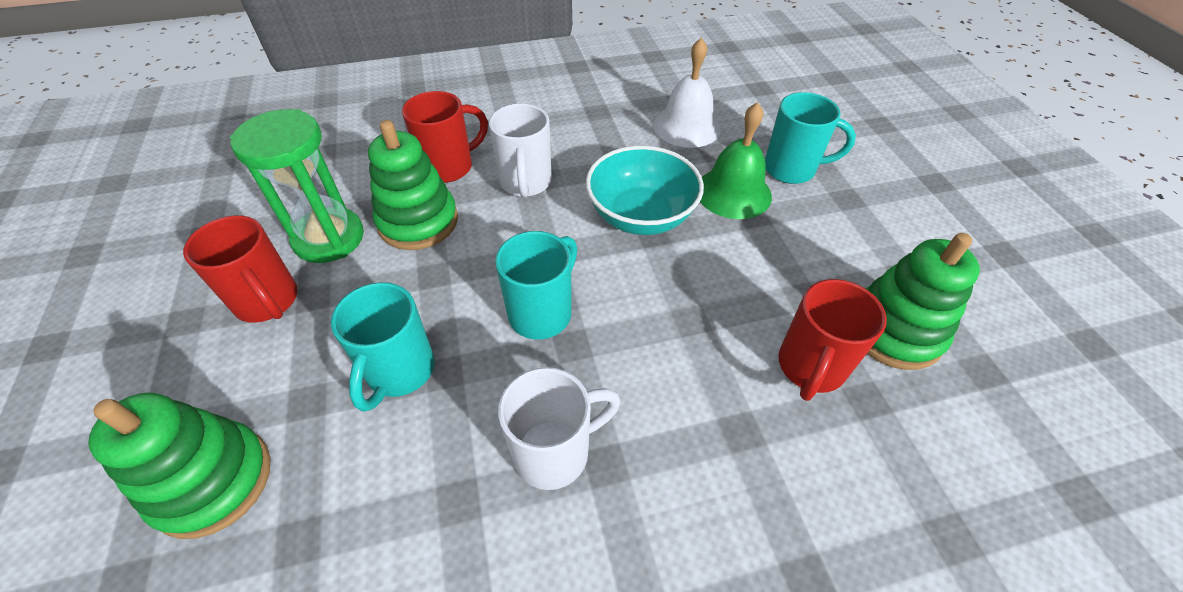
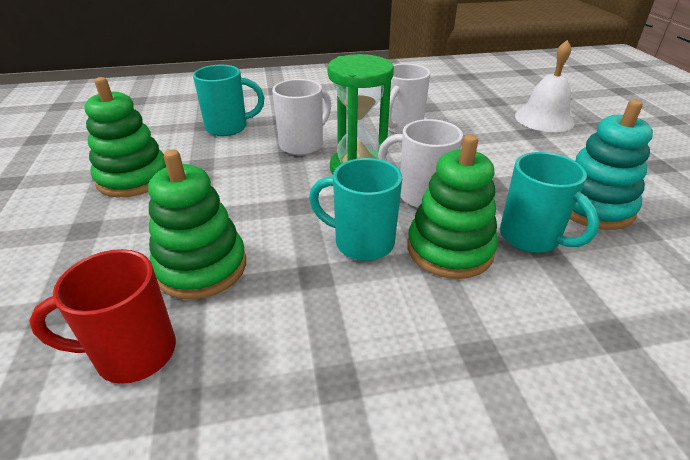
green bell: [700,102,772,219] = 1 -> none = 0
red mug: [183,215,298,323] [402,91,488,183] [778,279,887,401] = 3 -> [29,249,176,384] = 1
turquoise bowl: [586,145,704,235] = 1 -> none = 0
turquoise stacking toy: none = 0 -> [570,100,653,230] = 1
white mug: [489,104,552,198] [498,367,621,490] = 2 -> [272,79,331,155] [378,119,463,208] [388,63,431,134] = 3

